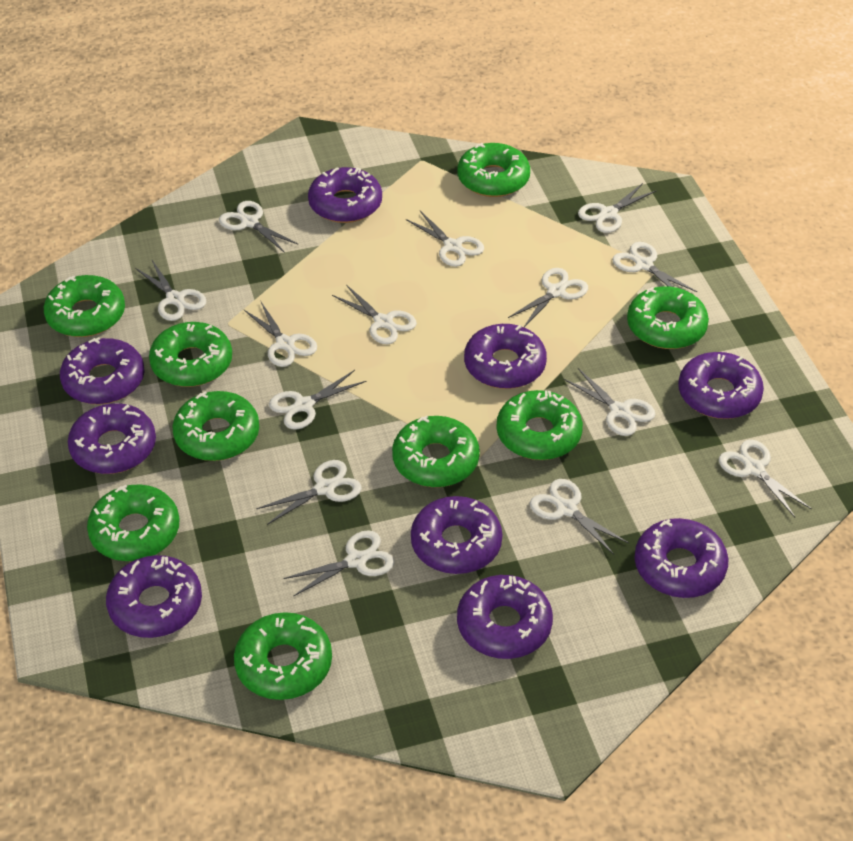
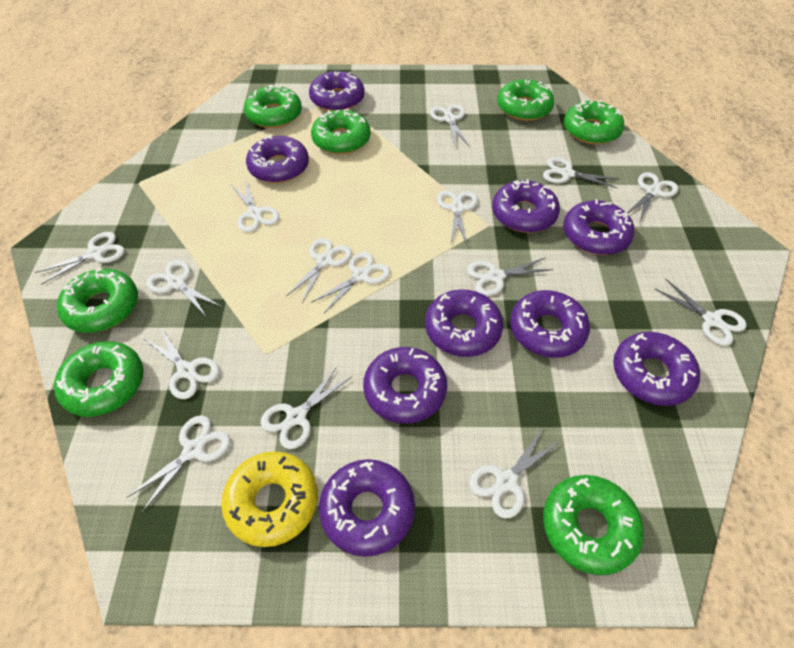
green donut: [44,275,125,337] [87,484,180,561] [149,322,232,387] [172,391,259,461] [234,612,332,700] [392,416,480,487] [457,143,530,197] [496,390,583,460] [627,286,709,349] = 9 -> [54,341,144,417] [57,268,138,333] [244,85,302,128] [311,109,371,154] [497,79,555,121] [543,475,644,575] [564,100,624,144] = 7
white scissors: [135,260,206,321] [219,201,299,253] [244,302,317,367] [256,460,362,525] [269,370,366,430] [284,530,394,597] [332,285,417,344] [406,211,484,267] [508,268,588,327] [530,479,629,555] [563,368,656,436] [578,183,657,233] [612,242,697,292] [719,440,812,517] = 14 -> [35,232,125,285] [127,415,230,512] [143,327,220,399] [146,260,222,316] [231,178,279,232] [260,367,352,449] [286,238,352,303] [311,252,390,313] [430,104,469,146] [437,190,478,247] [467,258,554,296] [469,427,561,519] [543,157,618,189] [627,172,678,222] [655,279,747,346] = 15
yellow donut: none = 0 -> [221,451,318,547] = 1

